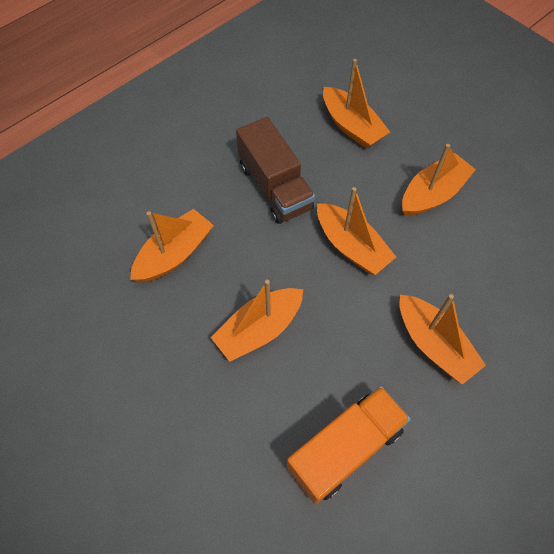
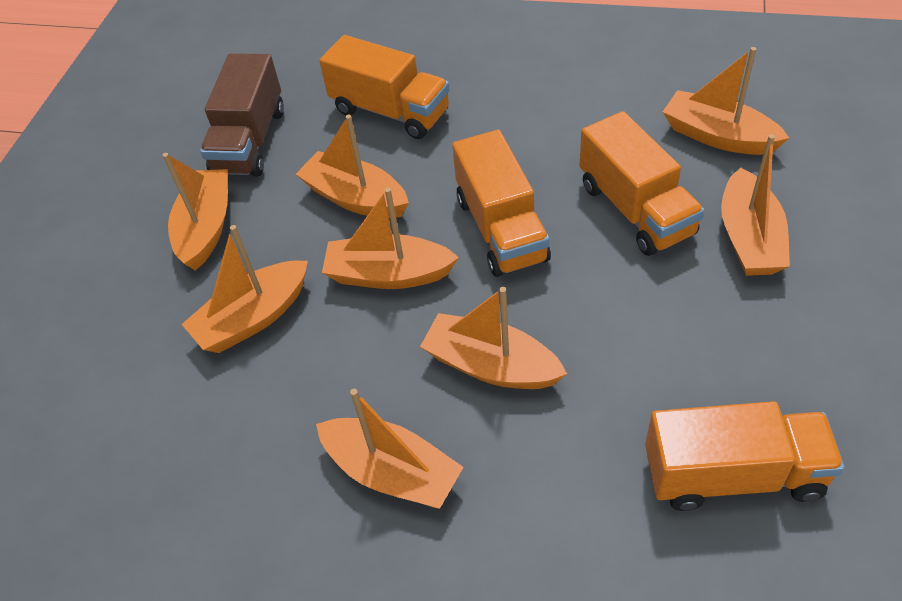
orange boat: [130,209,214,282] [211,280,303,362] [317,187,396,275] [323,59,390,149] [400,294,486,385] [402,144,476,216] = 6 -> [162,153,228,270] [182,225,308,353] [296,115,409,218] [316,389,463,509] [322,188,459,289] [420,287,567,389] [663,47,789,155] [721,134,790,276] = 8
orange truck: [287,386,411,504] = 1 -> [319,35,450,139] [452,130,551,277] [579,111,705,256] [645,401,844,511] = 4

